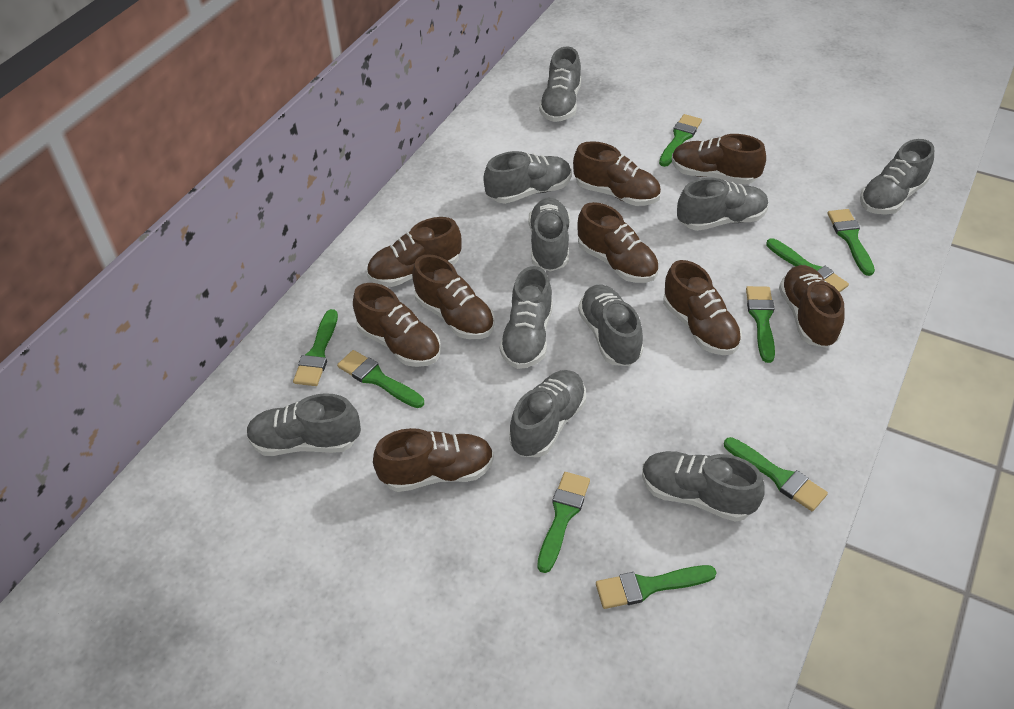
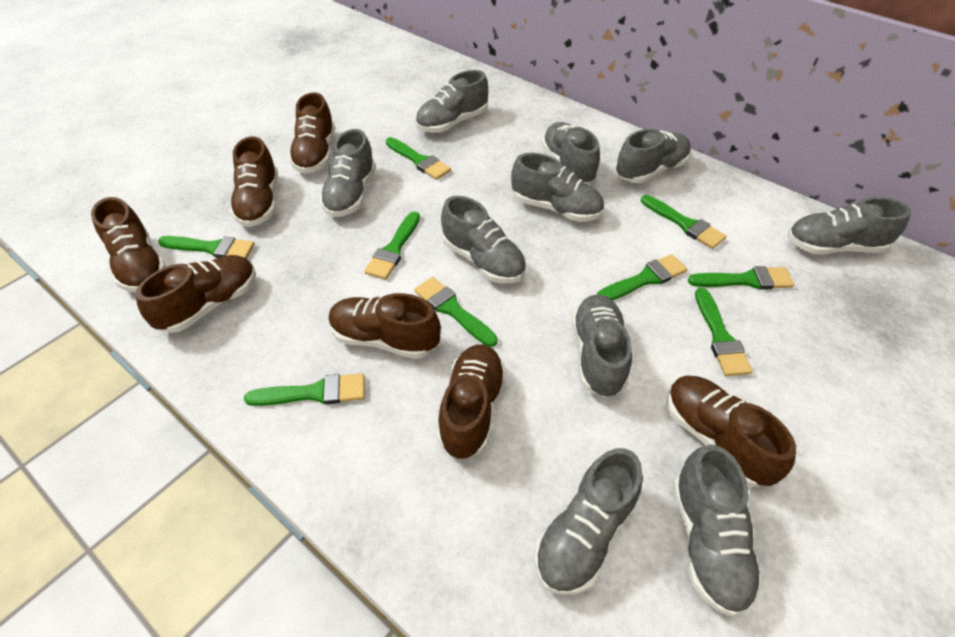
brown shoe: [353,283,441,367] [367,217,462,287] [373,428,494,492] [412,254,495,339] [573,141,661,206] [577,202,659,283] [663,260,742,355] [672,134,766,185] [779,265,844,348] = 9 -> [91,197,166,292] [135,255,256,333] [230,136,278,227] [289,92,335,174] [329,293,441,359] [437,344,506,459] [667,376,796,487] = 7

